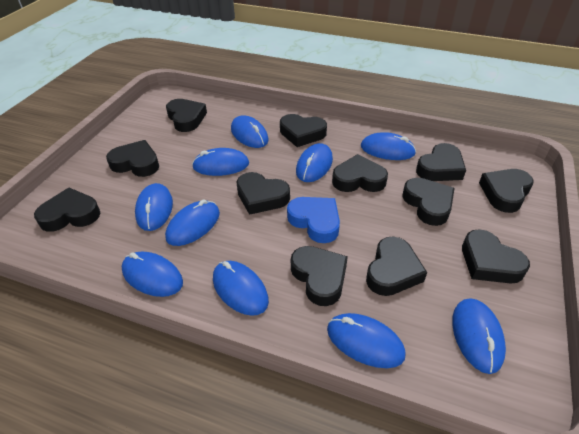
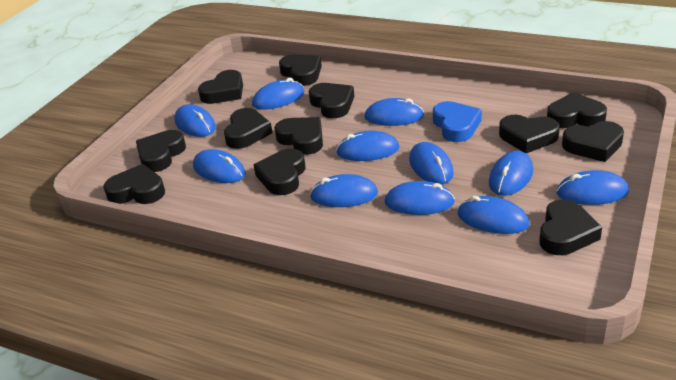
blue mouse: [122,252,183,297] [135,183,173,231] [165,199,220,246] [192,148,249,176] [213,261,269,316] [231,115,268,148] [296,143,333,182] [327,313,406,368] [361,132,416,160] [452,298,506,374] = 10 -> [174,104,216,137] [193,149,246,183] [252,78,304,110] [310,174,378,207] [336,131,399,161] [364,98,424,126] [384,181,455,215] [409,142,454,184] [457,196,529,234] [489,151,533,196] [556,170,629,205] = 11

